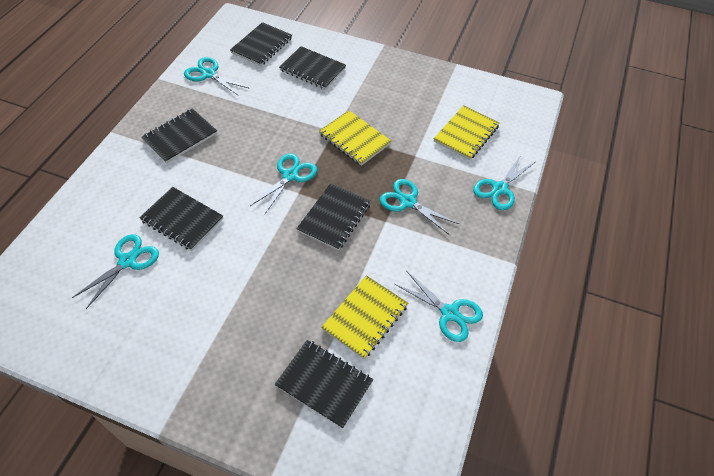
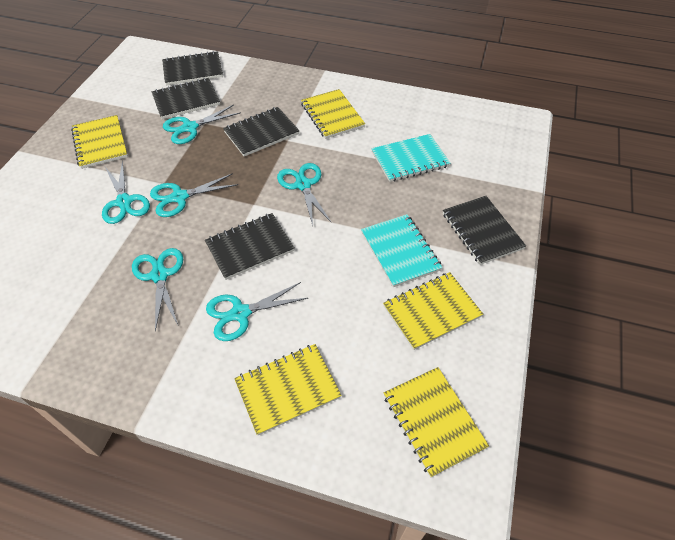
black notebook: [139,187,223,251] [141,108,217,163] [230,22,292,66] [275,340,373,429] [279,46,346,90] [297,183,371,250] = 6 -> [152,78,220,119] [162,51,223,85] [205,213,294,280] [223,107,300,156] [443,196,526,265] = 5
turquoise notebook: none = 0 -> [361,214,442,287] [372,134,450,182] = 2
yellow notebook: [319,110,392,166] [321,275,408,359] [434,105,500,160] = 3 -> [71,115,128,169] [234,344,342,435] [301,89,365,139] [383,272,483,350] [384,367,489,478] = 5

